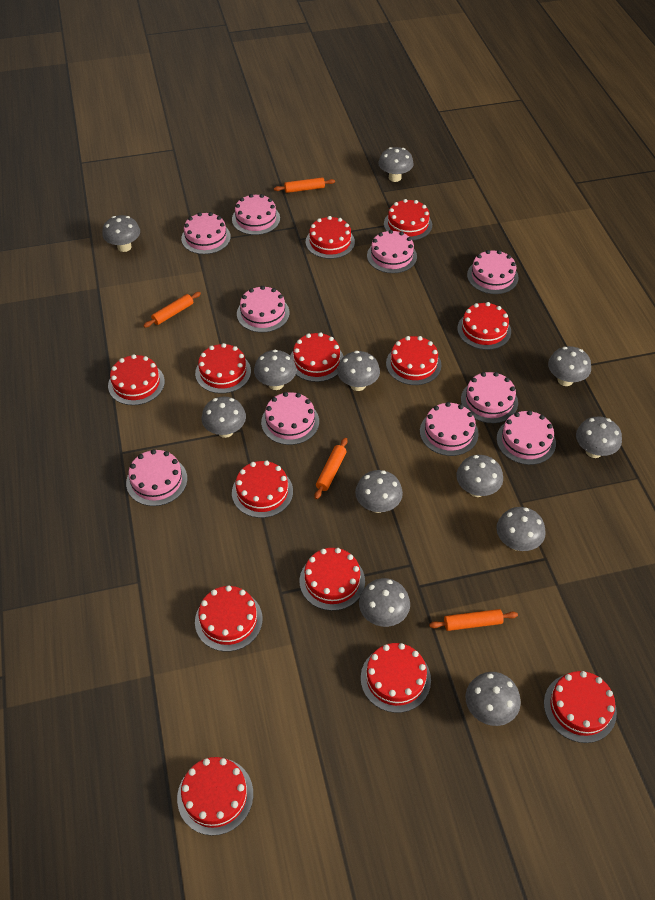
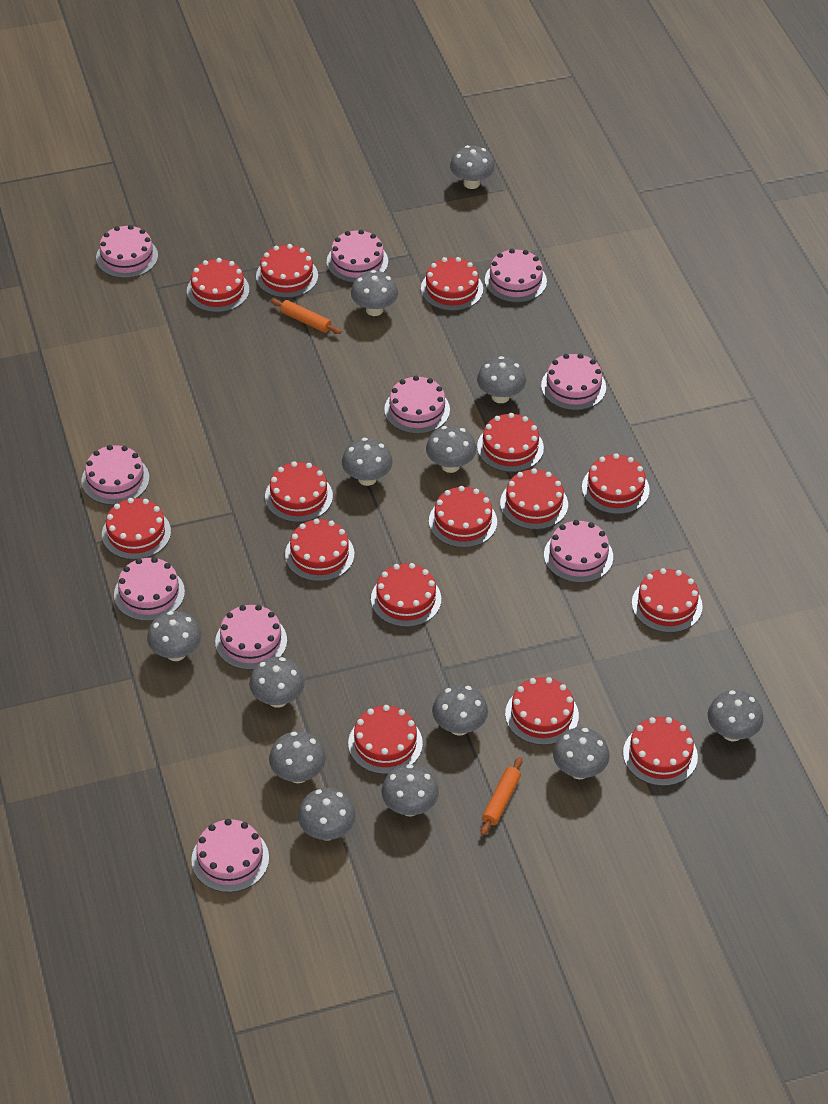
grey mushroom: [102,215,140,252] [202,397,246,438] [254,350,297,390] [337,351,380,391] [355,470,403,513] [359,578,410,627] [378,147,414,182] [456,455,503,497] [465,672,521,726] [496,507,546,551] [548,346,591,386] [576,416,622,458] = 12 -> [147,611,202,661] [249,657,305,708] [269,731,326,783] [298,788,356,841] [342,438,393,486] [351,270,398,316] [381,764,439,816] [426,425,477,473] [432,684,488,736] [450,145,495,189] [477,356,526,403] [553,727,610,779] [708,690,763,742] = 13
orange rolling pin: [143,292,201,328] [274,177,335,193] [315,438,347,499] [429,609,518,631] = 4 -> [271,299,341,334] [481,757,522,836] = 2
red cake: [108,354,165,405] [177,757,253,836] [195,343,251,394] [195,585,263,652] [232,460,293,518] [290,332,344,382] [299,548,365,611] [306,216,355,259] [361,643,431,713] [384,199,432,241] [386,336,441,385] [457,302,511,350] [544,671,617,743] = 13 -> [102,498,171,560] [187,258,249,312] [256,244,318,298] [265,461,333,522] [285,518,354,581] [348,705,423,774] [371,563,441,627] [421,257,483,311] [429,486,497,548] [477,413,544,472] [500,468,568,530] [505,677,579,745] [582,453,650,514] [623,717,698,786] [632,568,703,633] = 15

